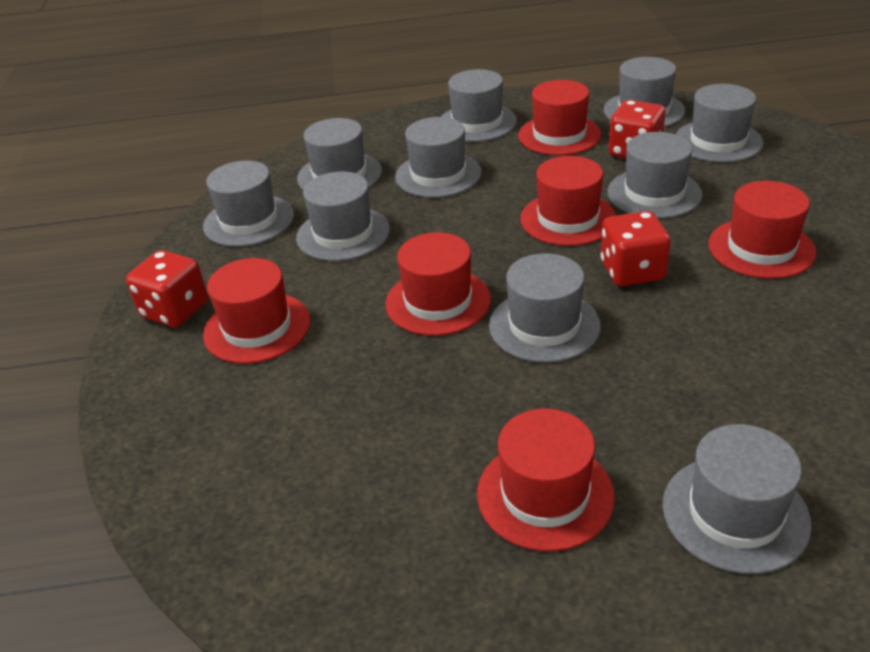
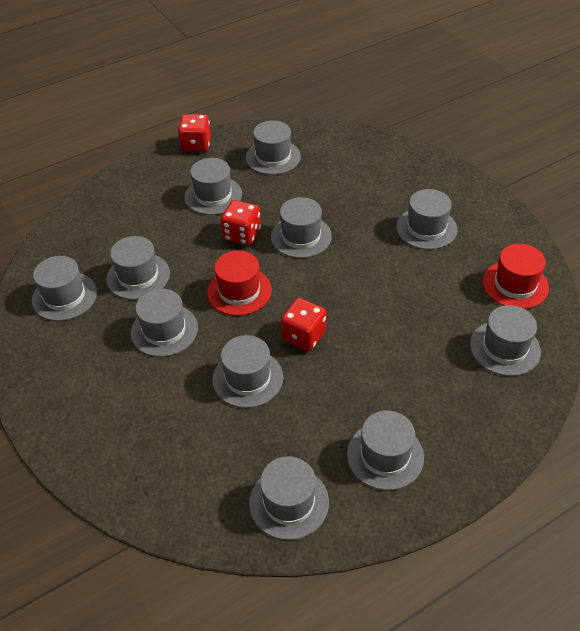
grey hat: [203,161,294,247] [296,172,390,261] [297,118,382,190] [395,117,482,198] [441,69,517,142] [489,253,601,363] [603,57,685,127] [607,132,703,219] [662,424,812,574] [676,84,764,163] = 10 -> [32,256,97,321] [106,236,170,300] [131,289,198,357] [185,158,242,215] [213,335,283,408] [246,121,301,175] [249,456,329,540] [271,197,332,258] [347,411,424,490] [396,189,457,250] [470,305,541,376] = 11
red hat: [203,258,310,364] [385,232,491,336] [477,409,615,551] [518,80,601,155] [520,156,616,246] [709,181,817,279] = 6 -> [207,250,272,316] [482,244,549,309] = 2

